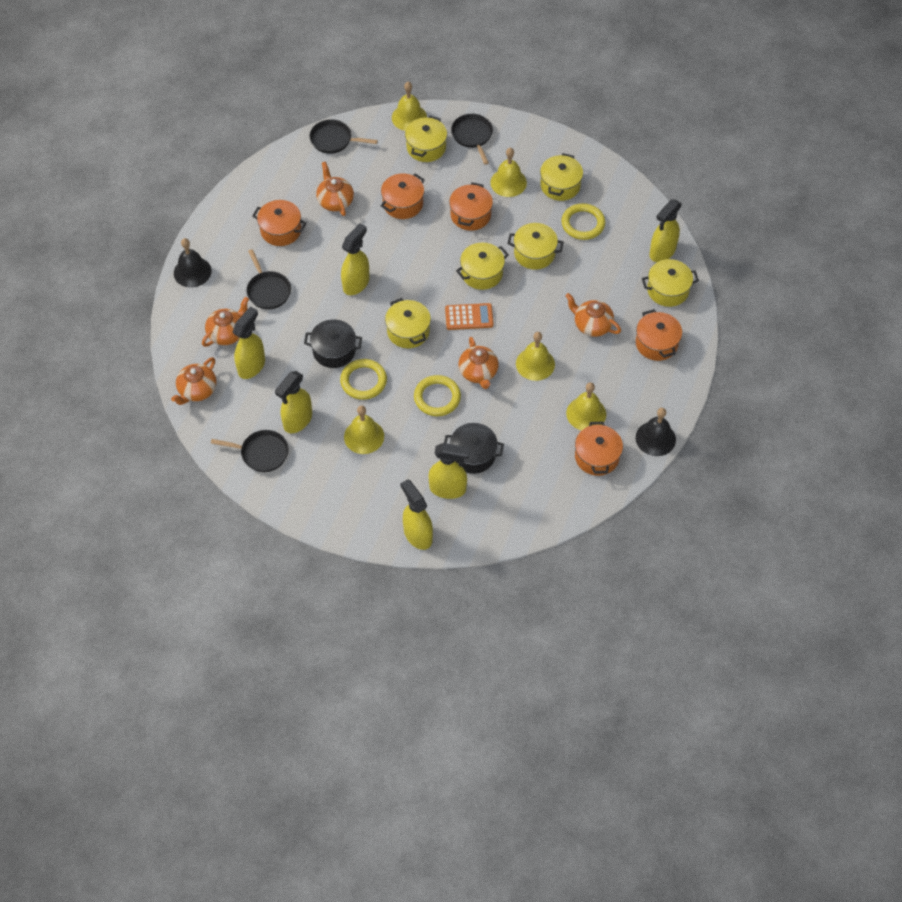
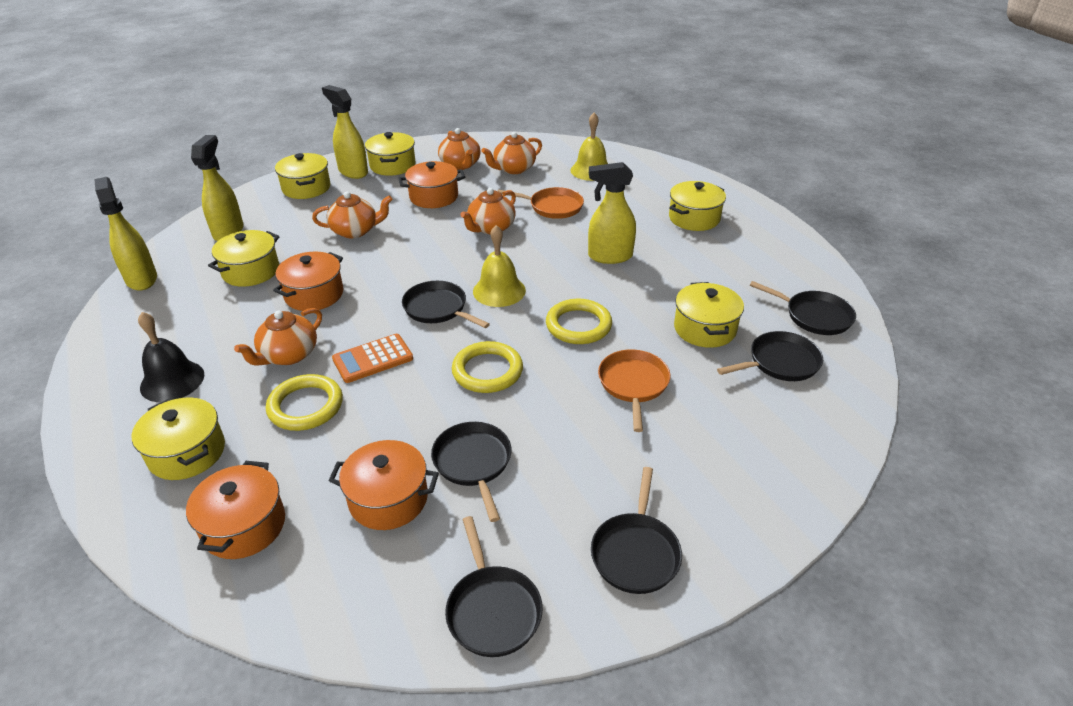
black bell: [174,238,212,288] [636,408,676,456] = 2 -> [138,312,204,402] = 1
black pan: [211,430,289,472] [246,249,291,309] [310,119,378,154] [451,114,493,165] = 4 -> [402,281,490,328] [431,422,511,522] [445,516,543,657] [591,467,682,594] [717,331,823,381] [750,281,856,335] = 6
black pot: [304,319,362,368] [444,423,504,474] = 2 -> none = 0
orange pan: none = 0 -> [498,187,584,219] [598,349,670,432] = 2
orange pot: [252,200,307,246] [381,173,425,219] [449,182,493,231] [575,422,623,476] [636,309,682,361] = 5 -> [186,461,285,559] [273,251,343,311] [329,440,439,530] [398,161,465,208] = 4
yellow bell: [344,405,384,454] [392,82,427,131] [490,148,527,197] [516,332,555,381] [566,382,606,430] = 5 -> [473,225,526,307] [570,113,608,181] = 2
yellow spray bottle: [232,307,265,379] [275,371,312,433] [341,223,369,295] [400,479,433,550] [429,443,470,499] [650,199,682,262] = 6 -> [94,177,157,291] [191,135,243,241] [322,85,368,179] [588,162,636,264] = 4

